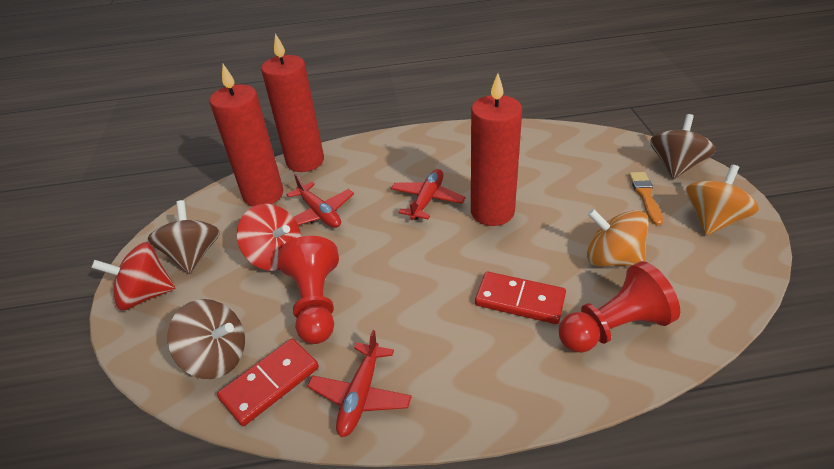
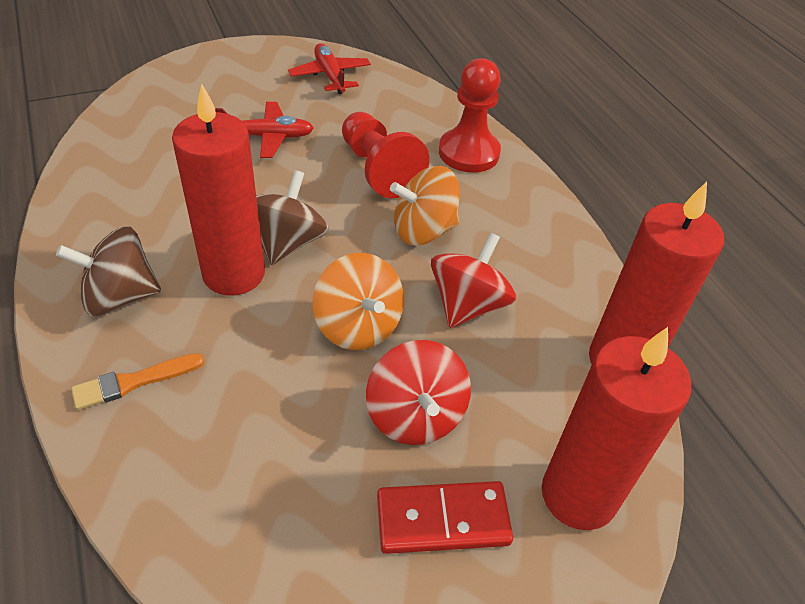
brown spinning top: [148,200,220,274] [167,299,245,379] [650,114,716,179] = 3 -> [56,226,161,316] [256,170,329,265] = 2
red domino: [217,339,319,426] [475,271,566,324] = 2 -> [377,481,513,554] = 1
red plane: [286,174,354,228] [307,330,412,437] [391,169,466,220] = 3 -> [215,102,314,158] [288,43,371,94] = 2

